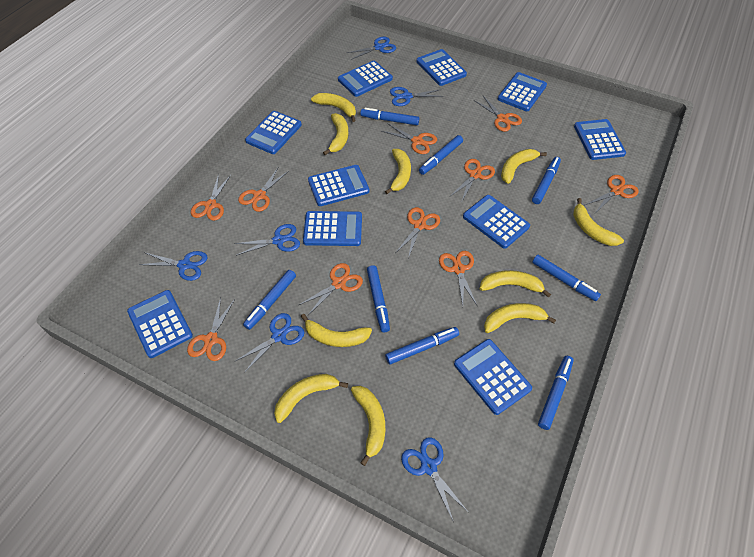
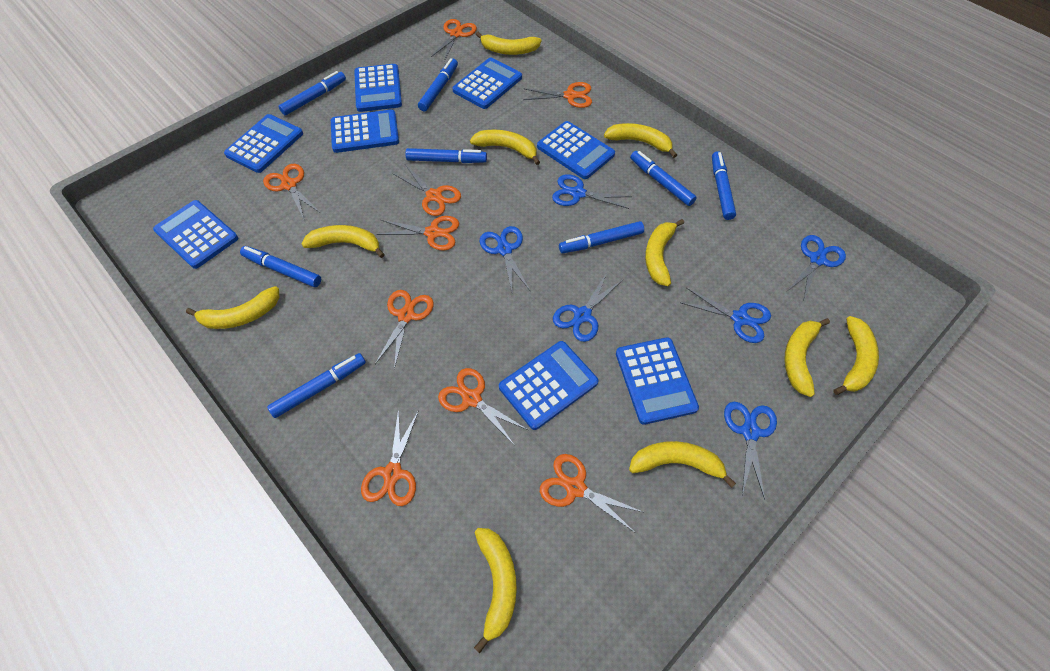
blue calculator: [127,290,193,358] [245,111,302,154] [303,211,362,246] [308,165,369,206] [338,61,393,97] [416,49,467,86] [454,339,532,415] [463,195,530,248] [498,72,547,111] [574,119,626,160] = 10 -> [153,200,238,269] [224,114,303,173] [331,110,399,153] [354,64,402,112] [452,58,522,109] [499,341,599,430] [537,121,615,179] [616,337,699,425] = 8
orange scissors: [187,297,235,361] [191,174,231,221] [238,168,289,212] [299,263,363,315] [382,123,437,154] [395,207,440,258] [439,251,478,307] [451,159,495,203] [474,96,522,132] [585,175,639,213] = 10 -> [263,164,320,219] [361,408,419,506] [375,290,434,369] [377,216,459,251] [392,164,461,216] [431,19,477,61] [438,368,528,446] [523,82,592,108] [540,454,645,532] = 9

